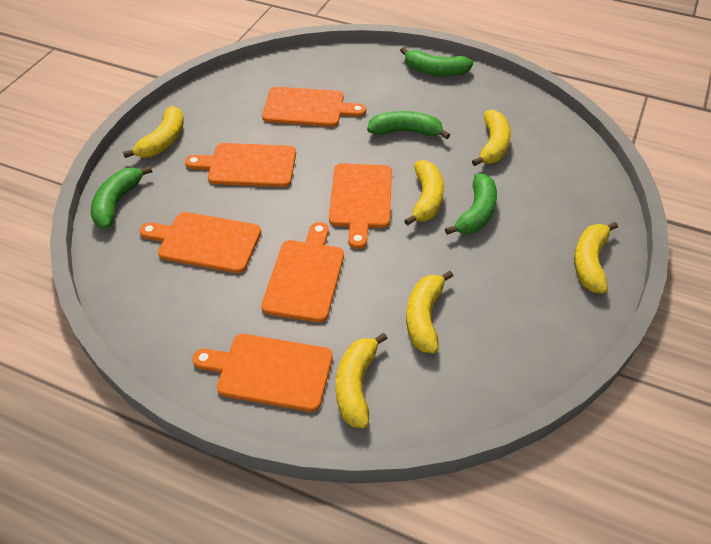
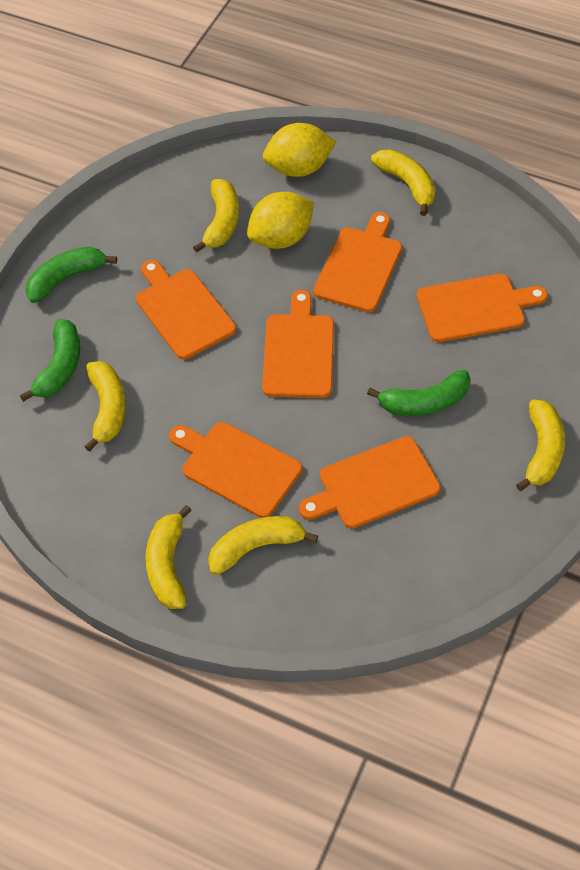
green banana: [91,166,152,229] [367,111,450,139] [400,47,473,76] [445,174,497,235] = 4 -> [20,319,80,402] [26,247,117,303] [367,370,471,416] = 3
yellow lemon: none = 0 -> [247,192,314,249] [263,123,336,177] = 2

